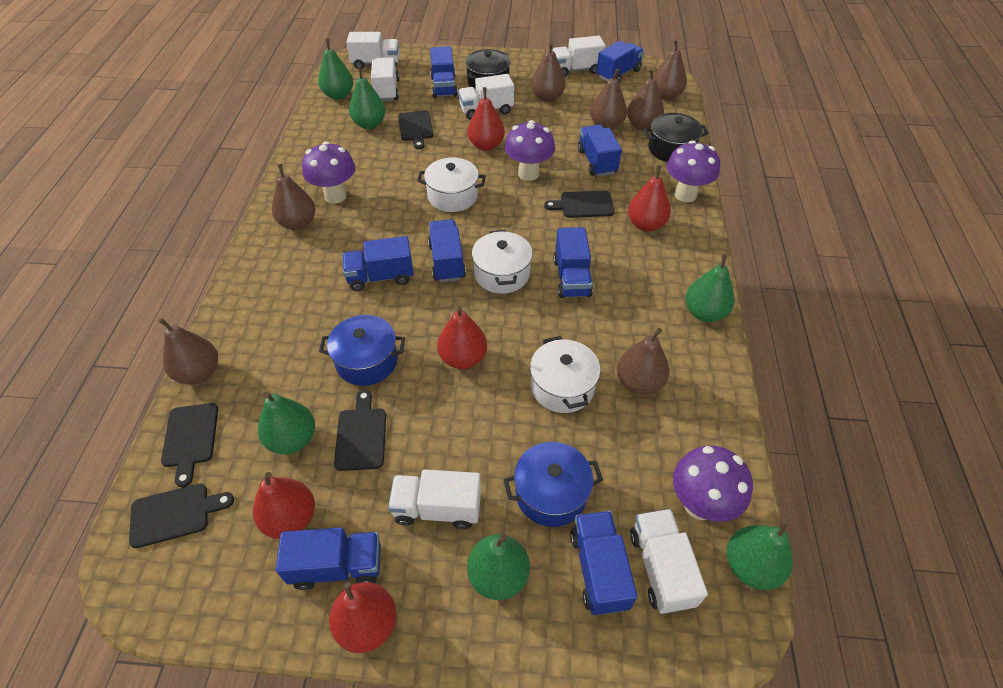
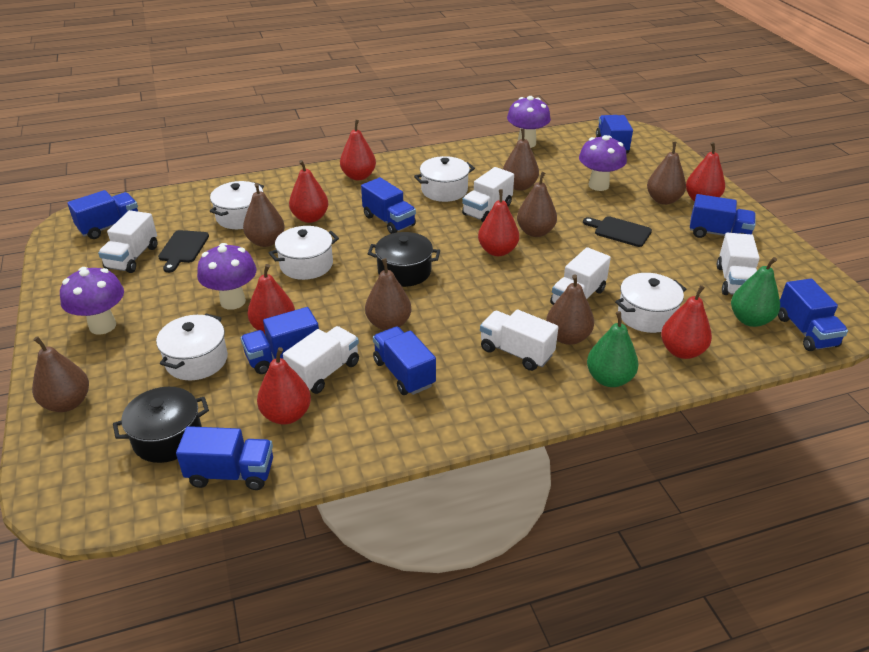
black cutting board: [129,483,234,548] [161,403,218,487] [334,390,386,471] [398,111,434,149] [544,191,615,218] = 5 -> [158,230,209,273] [583,216,652,247] = 2
blue pot: [319,315,405,386] [504,442,603,527] = 2 -> none = 0
green pear: [258,392,315,455] [318,38,353,100] [349,67,386,129] [467,534,530,600] [685,254,735,322] [727,519,793,590] = 6 -> [587,311,638,387] [731,257,780,327] = 2
red pear: [253,472,315,539] [329,582,397,653] [437,306,487,369] [467,87,505,151] [628,165,671,232] = 5 -> [248,264,295,334] [257,347,311,425] [289,160,328,223] [340,119,376,180] [478,189,519,256] [661,285,712,359] [686,142,725,202] = 7
white pot: [417,158,486,212] [472,230,533,294] [530,336,601,413] = 3 -> [156,314,228,380] [210,181,264,229] [269,226,339,280] [414,156,475,202] [615,273,686,333] = 5

